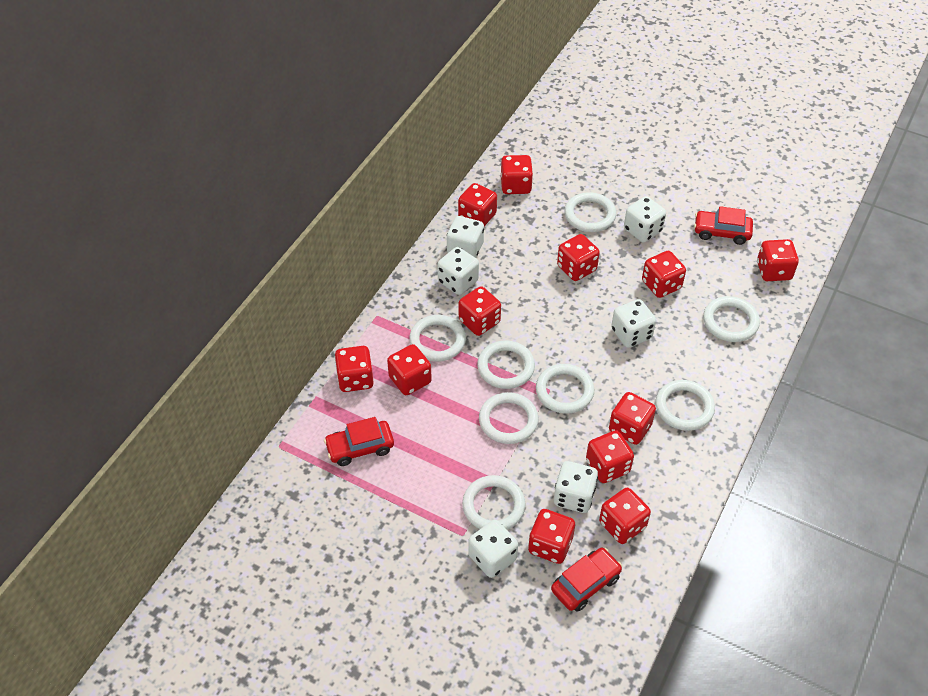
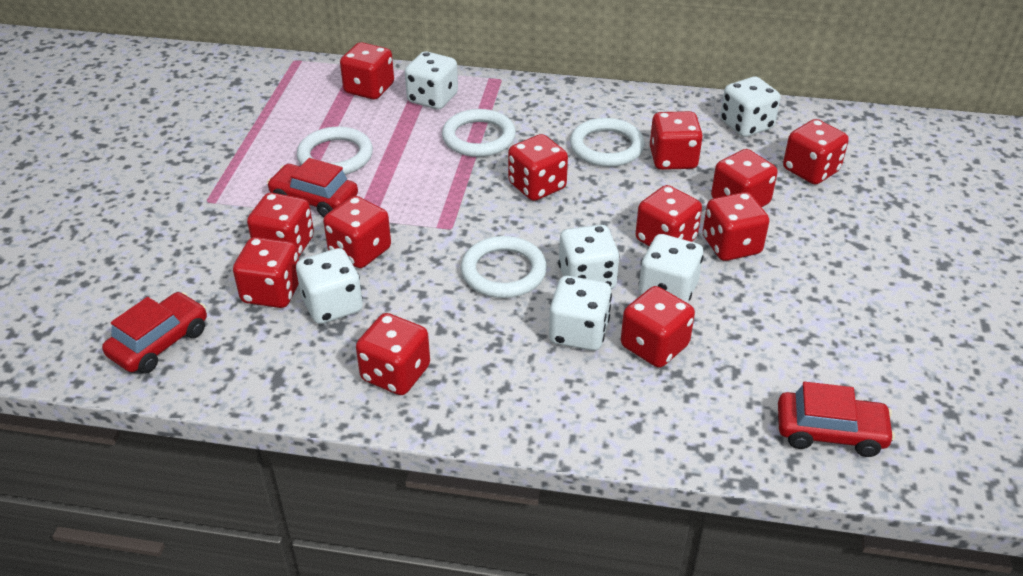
white ring: [409,315,466,362] [462,475,525,530] [477,341,535,389] [479,392,539,444] [536,364,594,414] [565,192,616,232] [655,380,715,431] [703,296,760,342] = 8 -> [297,127,373,175] [442,109,516,157] [461,236,547,298] [570,118,645,167] = 4

